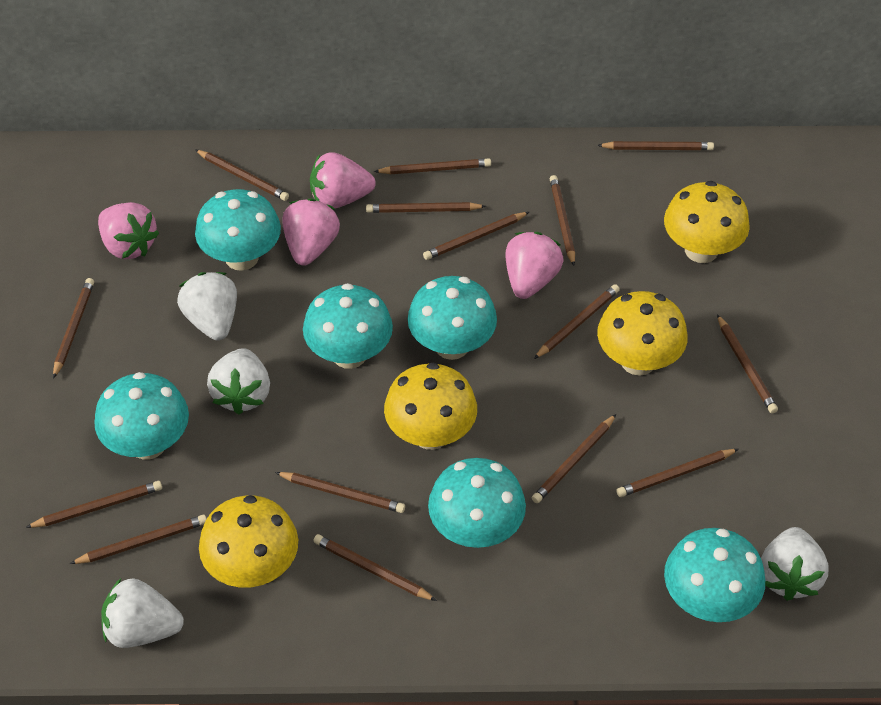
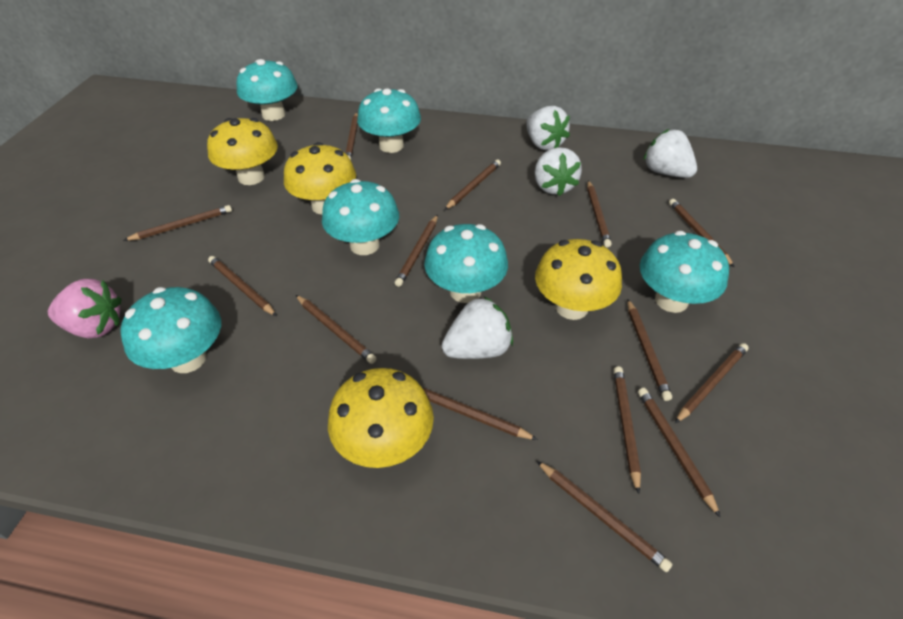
brown pencil: [25,481,162,528] [53,278,94,379] [70,515,207,564] [195,150,289,201] [275,472,405,513] [313,534,437,601] [366,202,486,213] [374,158,491,174] [423,212,529,260] [532,414,616,503] [534,284,620,359] [550,175,575,266] [597,141,714,150] [616,449,739,497] [717,314,778,414] = 15 -> [123,205,232,241] [208,256,277,316] [296,295,377,364] [345,112,358,160] [395,215,438,287] [422,387,538,440] [444,159,501,210] [537,461,672,572] [587,180,612,247] [614,366,641,494] [627,299,672,401] [638,388,721,518] [669,199,735,267] [675,343,748,423] = 14
pink strawberry: [98,202,159,259] [282,198,340,266] [310,152,376,208] [505,232,563,299] = 4 -> [48,279,122,339] = 1

